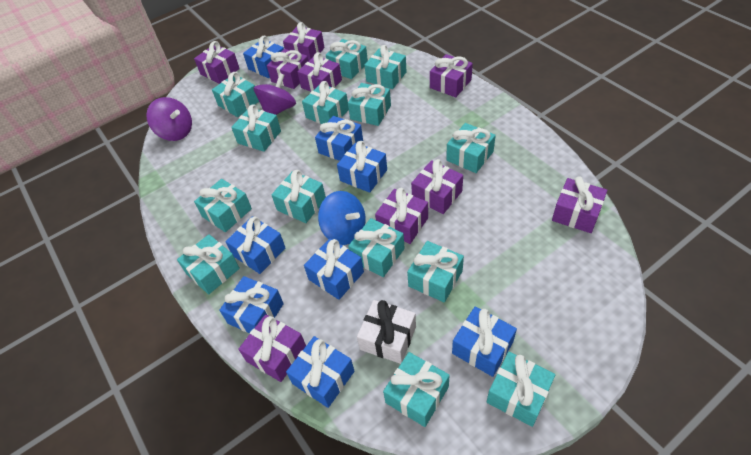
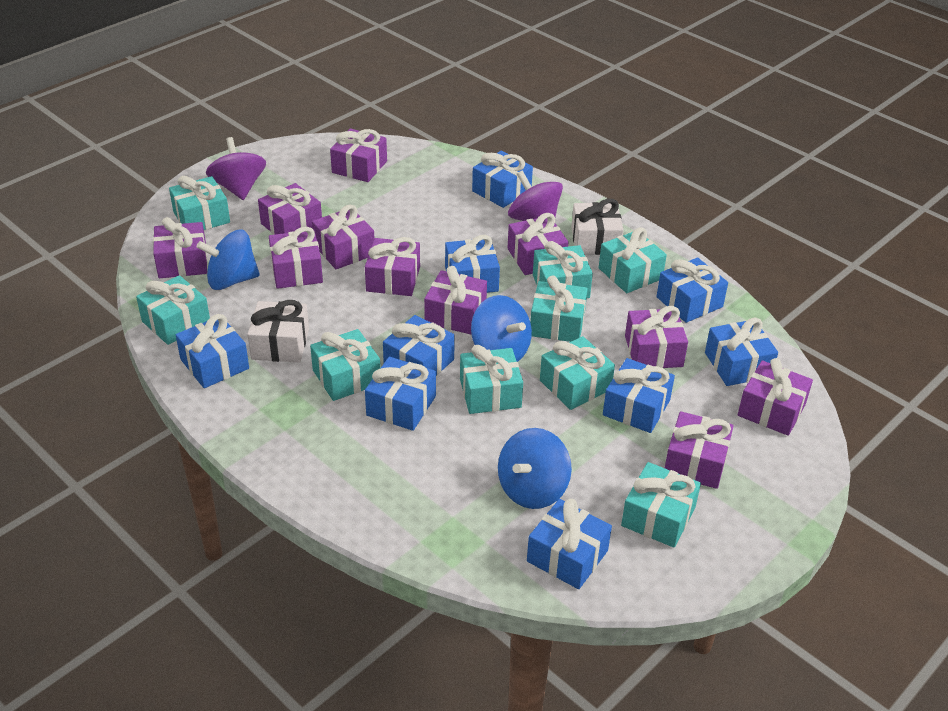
blue gift: [219,276,284,333] [225,216,286,274] [243,36,284,78] [286,336,354,408] [304,238,364,300] [315,116,363,161] [337,141,387,193] [452,306,517,377] = 8 -> [176,314,249,388] [365,357,436,431] [383,315,455,376] [445,235,500,293] [472,150,533,208] [527,499,612,589] [603,358,675,433] [656,257,728,323] [705,318,778,386] = 9
blue spinning top: [318,191,366,245] = 1 -> [197,230,260,290] [471,295,532,362] [498,428,572,509] = 3
purple gift: [194,41,240,84] [238,314,306,382] [267,49,308,89] [283,22,325,61] [297,52,342,92] [375,188,428,244] [411,159,463,214] [430,54,473,97] [552,176,607,233] = 9 -> [153,217,207,278] [258,183,322,235] [269,227,323,289] [312,204,374,269] [330,128,387,182] [365,237,420,296] [424,266,487,334] [508,213,568,275] [625,306,688,368] [665,411,734,489] [738,358,813,436] = 11
turquoise gift: [177,234,240,294] [194,179,252,232] [212,72,259,117] [231,104,281,152] [271,170,326,223] [302,81,349,124] [326,39,368,79] [348,83,391,126] [348,218,405,277] [364,45,407,89] [383,352,450,427] [407,241,464,302] [446,123,496,173] [487,352,555,427] = 14 -> [136,275,210,345] [169,176,230,230] [310,329,380,401] [460,345,523,414] [530,276,588,342] [533,241,593,298] [540,336,615,410] [599,227,667,293] [621,462,701,548] = 9
white gift: [357,300,416,364] = 1 -> [247,300,309,362] [571,199,623,255] = 2

